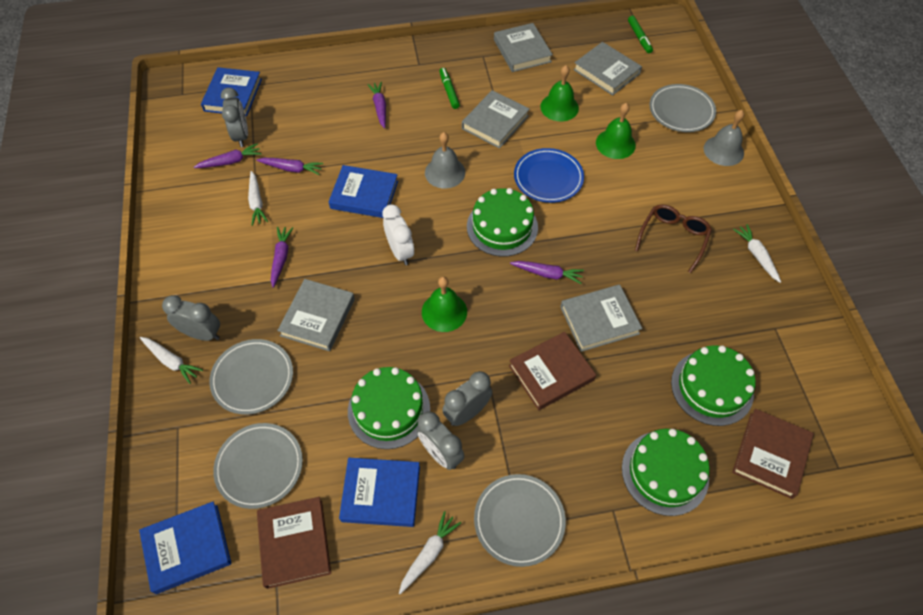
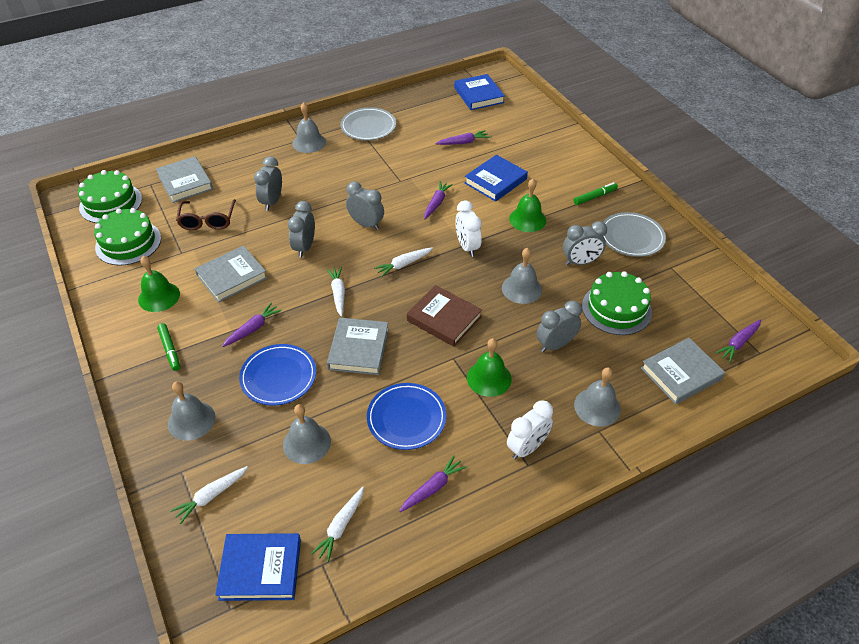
blue book: [139,501,232,594] [201,67,262,116] [329,165,398,218] [339,458,420,527] = 4 -> [215,533,301,601] [454,74,505,110] [465,155,528,202] = 3
blue plate: [514,148,584,203] = 1 -> [239,344,316,406] [367,383,446,450] = 2
brown book: [257,497,331,589] [509,332,596,410] [732,409,814,499] = 3 -> [407,285,482,347] = 1
green cake: [348,367,430,449] [467,188,538,257] [622,429,710,516] [671,345,756,426] = 4 -> [78,170,142,223] [94,208,161,266] [582,271,652,335] = 3
grey bell: [425,132,465,189] [704,110,744,166] = 2 -> [168,381,215,441] [283,404,331,464] [293,102,326,153] [502,248,542,304] [574,367,621,426] = 5
grey book: [277,279,355,351] [462,90,530,149] [494,23,553,72] [561,284,642,352] [573,42,642,96] = 5 -> [156,156,213,203] [195,246,267,303] [327,318,389,375] [641,338,725,404] = 4
grey clock: [162,295,220,341] [221,88,248,147] [417,411,465,470] [442,371,492,426] = 4 -> [254,157,282,211] [288,201,315,258] [346,182,384,230] [537,301,582,352] [563,221,607,265] = 5
grey plate: [209,339,293,415] [213,423,303,509] [474,474,566,567] [649,84,716,132] = 4 -> [340,107,396,140] [603,212,666,257] = 2
white clock: [382,204,414,265] = 1 -> [455,201,482,257] [507,400,553,460] = 2

